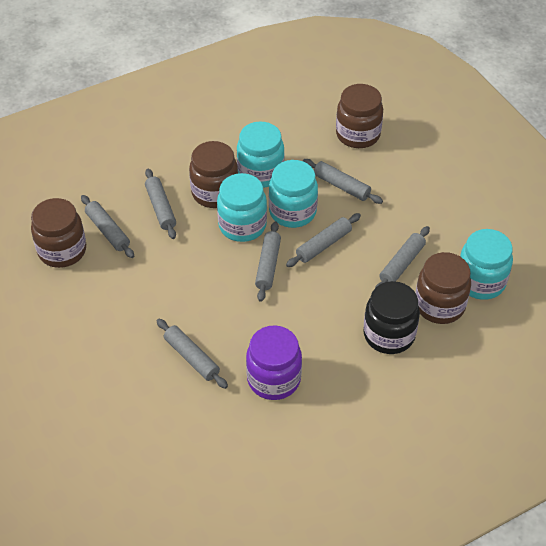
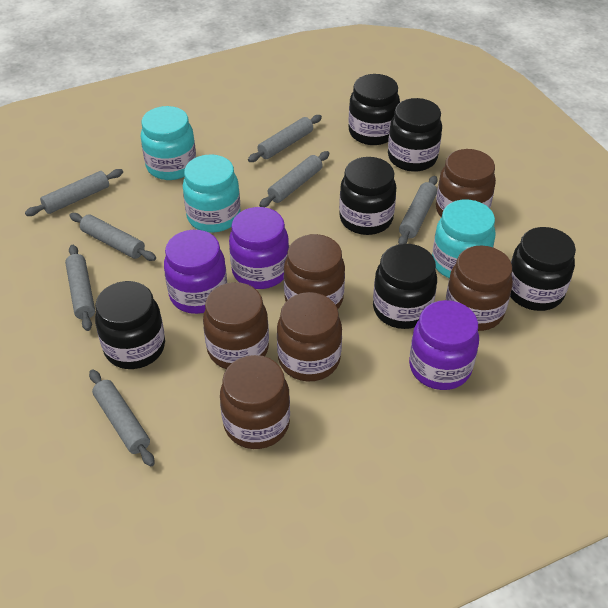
black jar: [363,281,420,354] = 1 -> [95,281,165,369] [339,157,396,235] [349,74,400,145] [373,244,437,329] [388,98,442,172] [510,227,576,311] = 6
brown jar: [31,198,86,268] [189,141,238,208] [336,84,383,148] [415,252,471,324] = 4 -> [203,282,269,369] [220,355,290,449] [277,292,342,381] [284,234,345,309] [436,149,496,217] [446,245,513,331] = 6
purple jar: [246,325,302,400] = 1 -> [164,230,227,314] [229,207,289,289] [409,300,479,390] = 3
turquoise jar: [217,173,267,242] [237,121,285,188] [269,160,318,228] [460,229,513,300] = 4 -> [141,106,196,180] [183,154,240,233] [432,200,496,278] = 3

